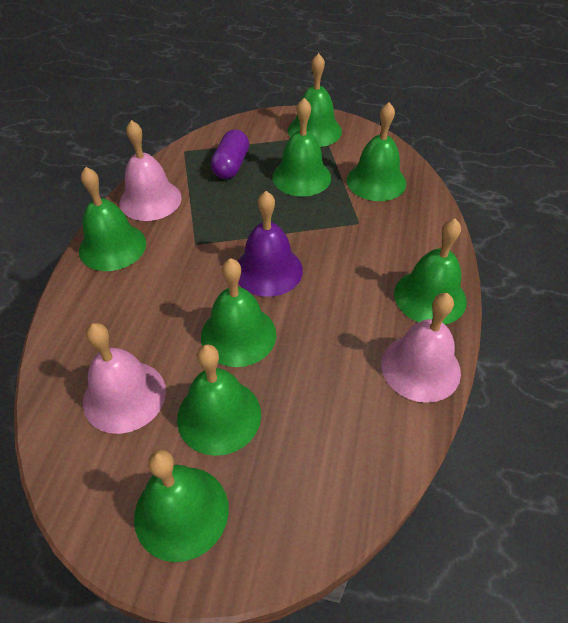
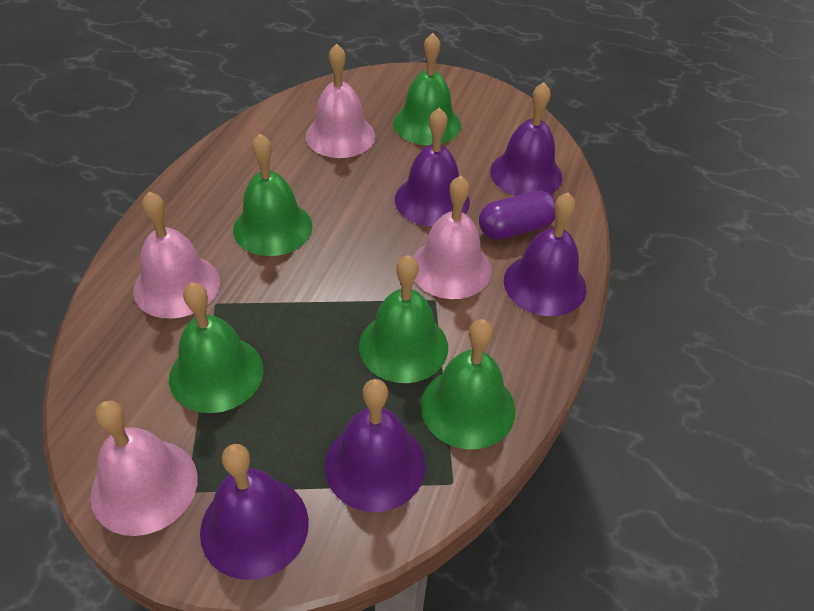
green bell: [79,167,146,271] [134,450,229,562] [177,345,261,456] [201,258,276,367] [272,98,331,196] [288,53,342,147] [347,102,406,201] [394,219,467,325] = 8 -> [169,282,264,413] [233,134,313,256] [359,255,448,383] [393,33,461,145] [421,319,516,449] = 5
pink bell: [83,323,166,434] [119,120,181,221] [381,293,461,403] = 3 -> [90,401,198,536] [133,192,220,319] [306,44,375,158] [413,176,492,299] = 4
purple bell: [238,191,303,297] = 1 -> [200,444,309,580] [325,379,425,512] [395,107,470,226] [490,82,562,196] [504,193,586,316] = 5

